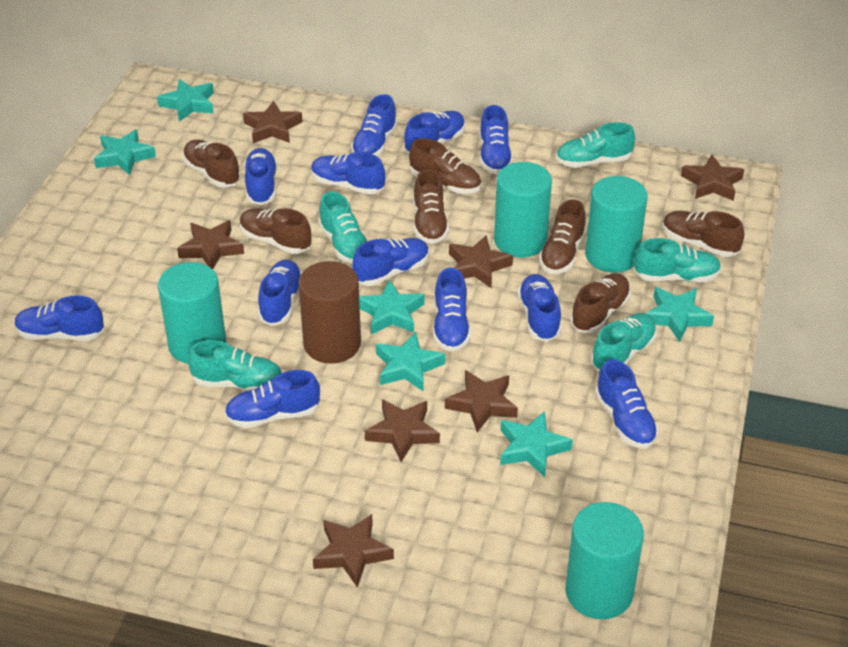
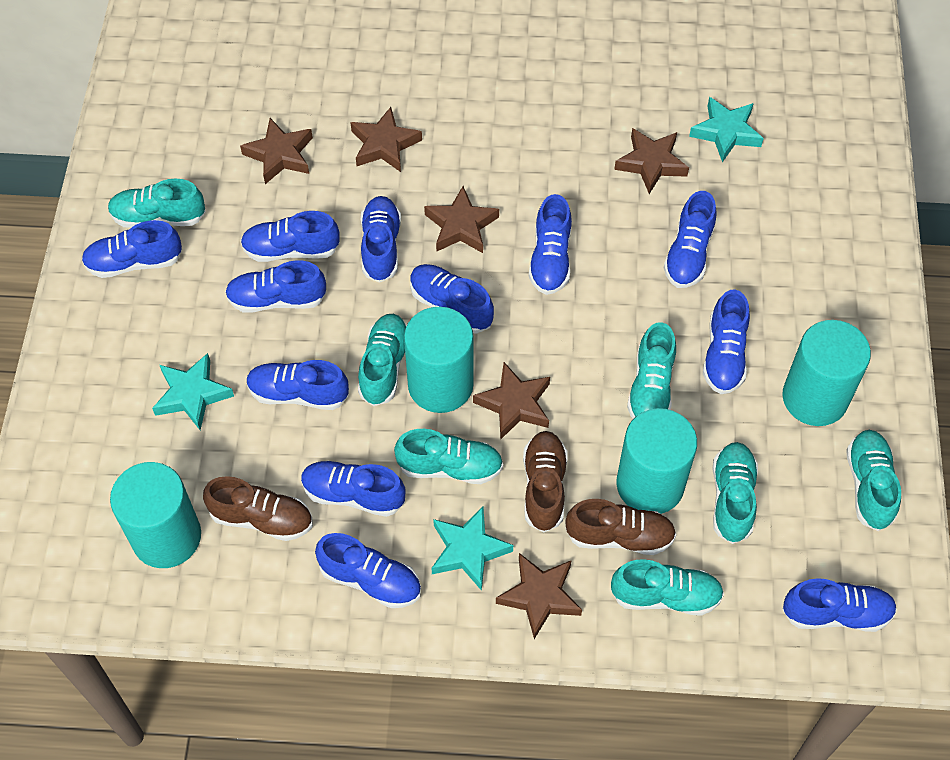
brown cylinder: [298,261,361,364] = 1 -> none = 0
brown shoe: [183,140,241,188] [240,208,311,254] [409,138,481,194] [413,169,449,244] [539,199,586,274] [570,273,631,333] [662,211,744,257] = 7 -> [203,476,313,541] [523,431,568,532] [565,499,676,555] = 3
brown star: [177,220,244,269] [243,101,303,143] [313,514,394,588] [365,399,440,462] [445,370,518,432] [449,235,513,288] [681,155,744,201] = 7 -> [240,118,313,184] [350,107,422,172] [424,186,499,253] [473,362,550,440] [496,553,582,639] [614,128,689,194] = 6
turquoise shoe: [188,340,282,391] [318,192,368,264] [556,122,635,168] [591,313,657,372] [634,238,721,282] = 5 -> [108,178,206,228] [358,314,407,406] [394,429,503,484] [611,559,724,616] [627,322,676,419] [712,442,758,544] [846,430,901,531] = 7
turquoise star: [94,129,156,175] [157,79,214,122] [359,280,425,335] [376,332,445,392] [500,411,573,477] [645,287,714,342] = 6 -> [152,353,234,430] [431,506,513,591] [689,97,764,162] = 3

